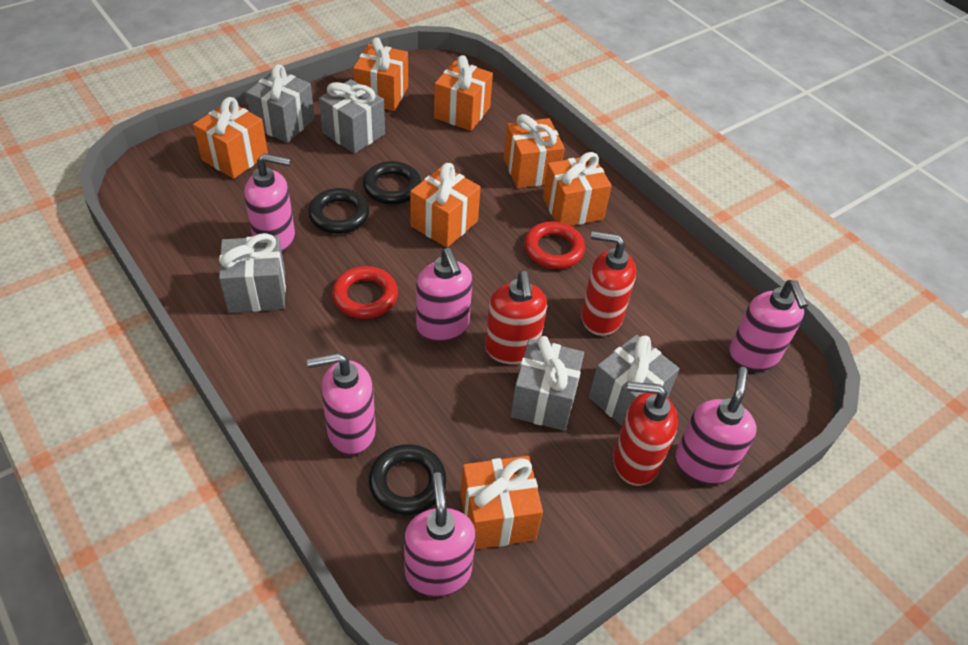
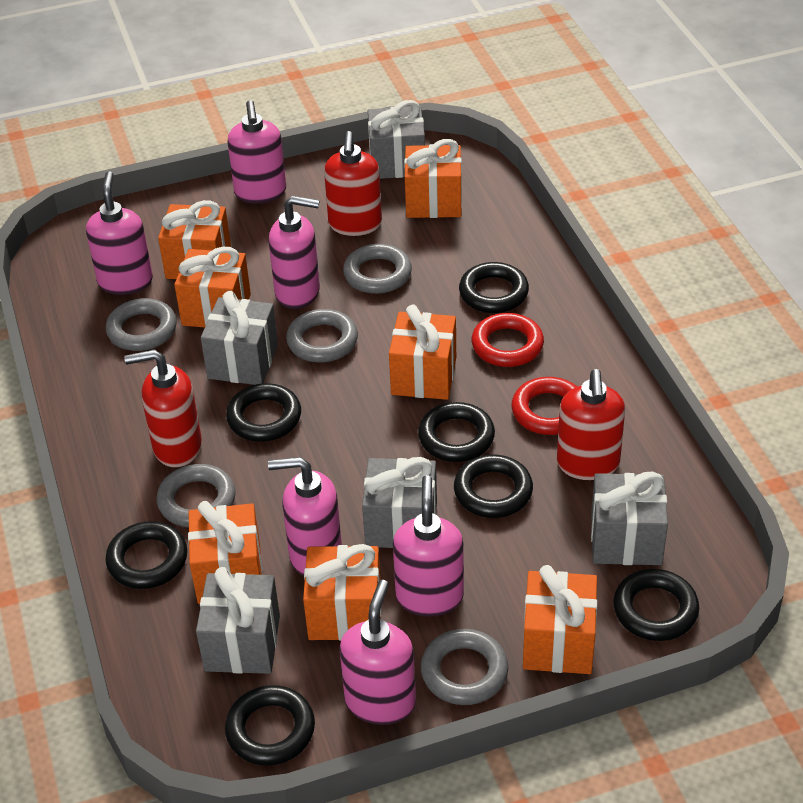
black ring: [308,188,369,234] [363,161,421,205] [369,444,446,515] = 3 -> [105,521,187,589] [225,685,315,766] [226,383,301,442] [418,402,495,462] [454,455,533,518] [459,262,529,313] [613,569,699,641] = 7
grey ring: none = 0 -> [106,298,177,351] [157,464,236,527] [286,309,358,363] [343,244,412,294] [421,629,508,705] = 5

